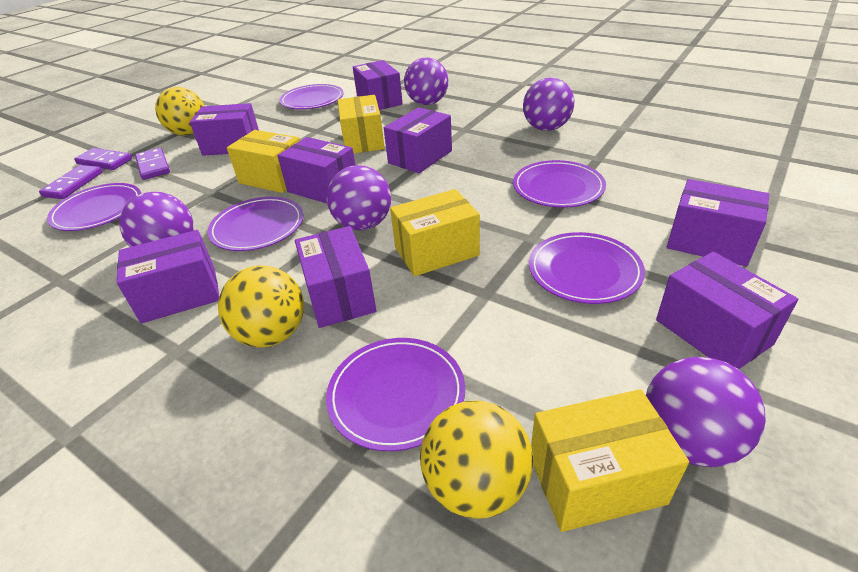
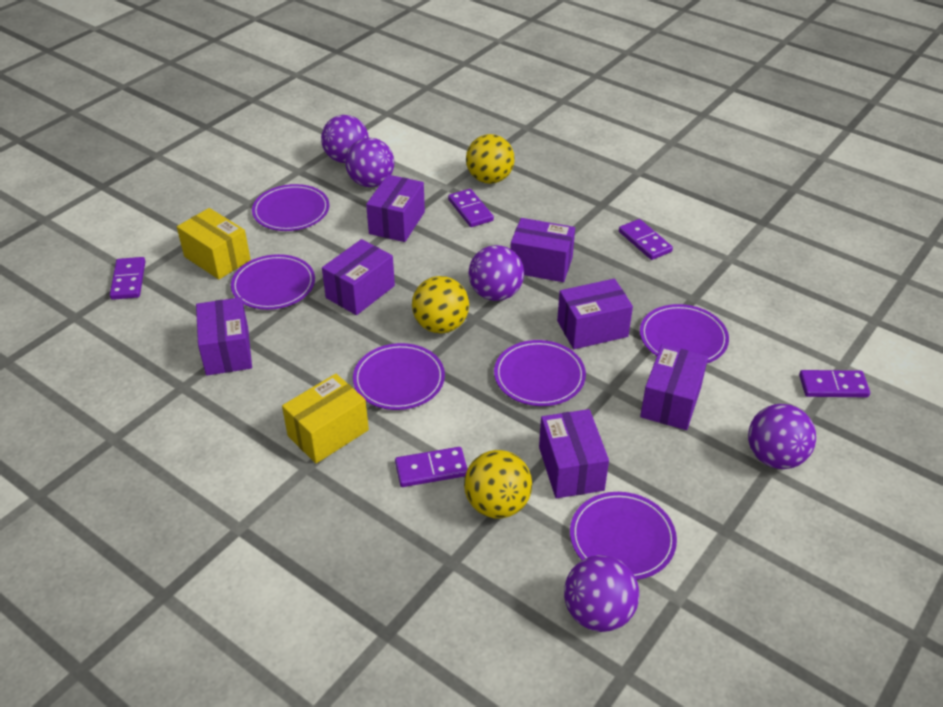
purple box: [117,230,219,324] [190,103,259,156] [277,137,355,203] [295,226,377,328] [353,60,403,110] [384,107,452,173] [656,252,798,369] [667,179,769,266] = 8 -> [196,297,252,375] [322,239,395,315] [366,175,425,242] [510,218,575,282] [539,409,609,498] [557,279,633,349] [640,344,708,430] = 7
purple domino: [39,165,102,199] [74,148,132,170] [135,148,170,180] = 3 -> [110,257,146,300] [395,447,467,487] [448,189,494,227] [619,219,673,260] [799,370,870,397] = 5
yellow box: [227,130,300,193] [338,95,385,153] [390,189,480,276] [531,389,689,532] = 4 -> [177,208,251,279] [282,374,369,463] = 2

